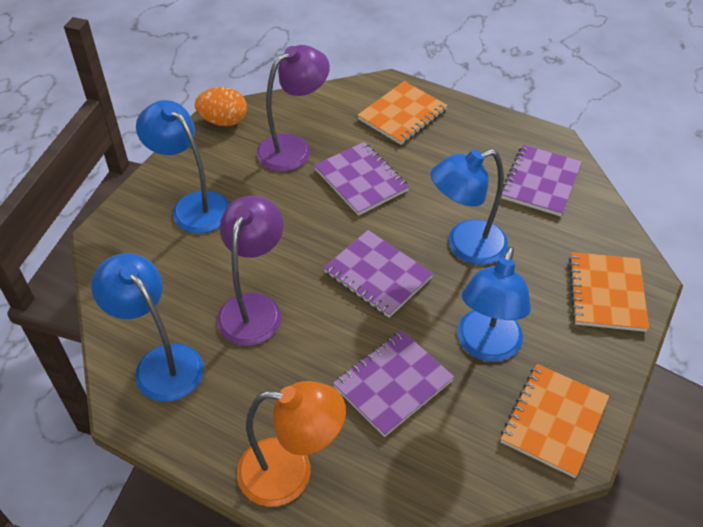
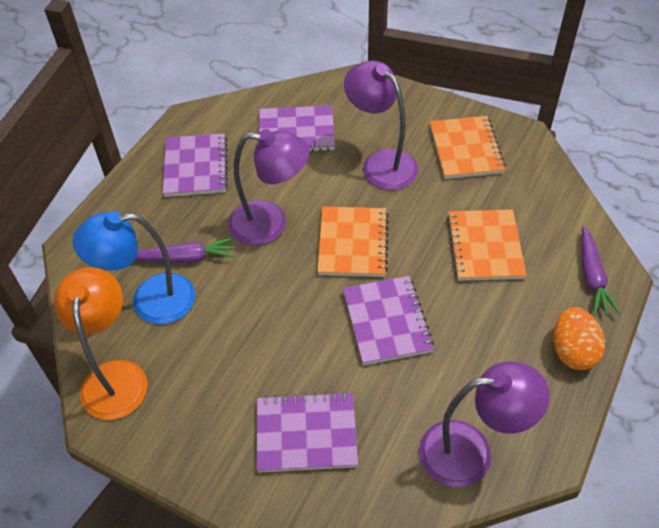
blue lamp: [92,253,204,402] [136,100,230,233] [431,149,508,265] [457,246,531,362] = 4 -> [72,211,195,324] = 1
purple carrot: none = 0 -> [135,237,235,264] [582,226,621,316] = 2
purple lamp: [217,196,284,346] [256,45,330,172] = 2 -> [228,129,310,245] [344,61,418,190] [419,362,550,487] = 3

